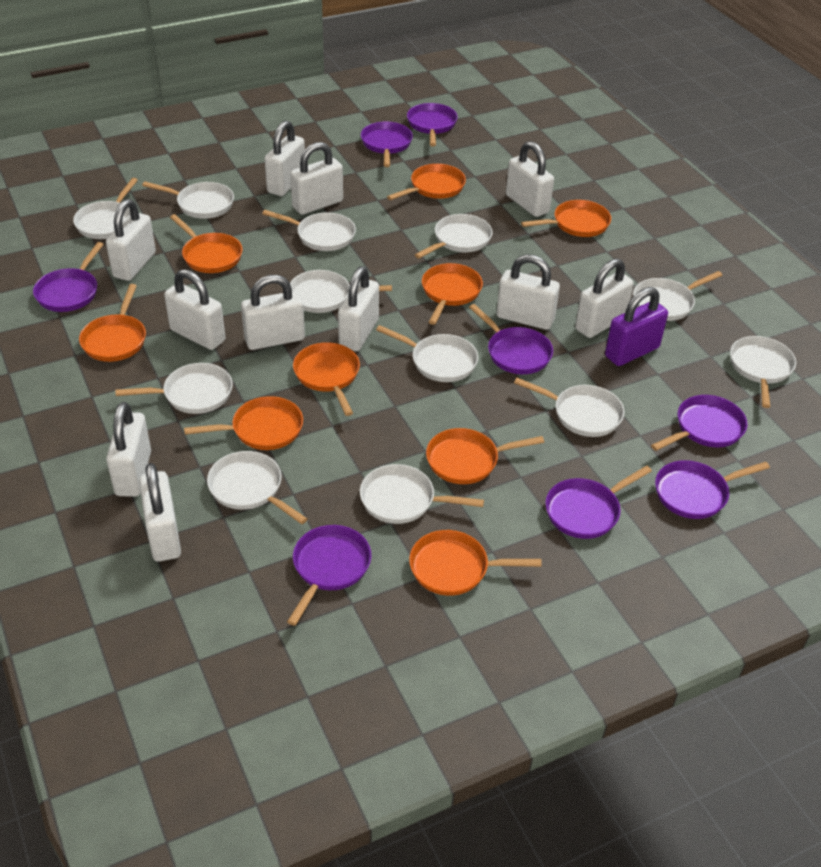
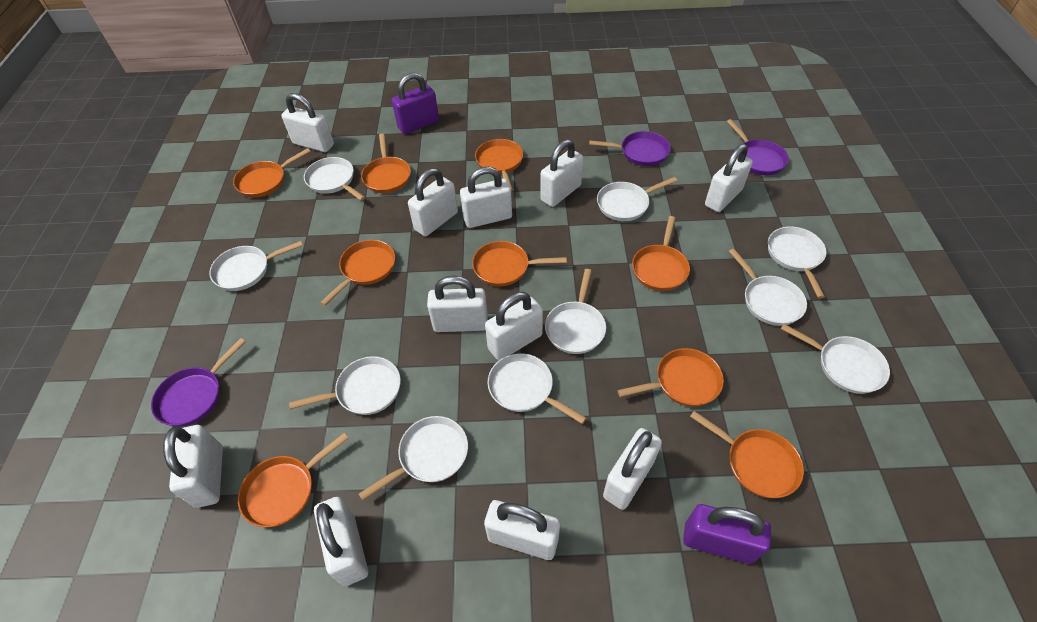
purple padlock: [605,287,668,366] = 1 -> [392,73,439,134] [683,504,771,564] = 2
purple pan: [33,242,104,312] [287,525,371,626] [361,122,413,167] [407,103,458,146] [469,304,553,374] [545,465,652,539] [651,395,747,451] [655,460,770,519] = 8 -> [151,338,246,427] [589,131,671,166] [727,119,789,175] = 3
white pan: [73,178,138,239] [115,363,233,414] [142,181,234,219] [207,451,307,524] [262,210,356,251] [290,270,392,313] [360,464,484,524] [376,325,478,382] [415,214,493,259] [514,378,625,437] [633,271,722,321] [730,336,796,408] = 12 -> [209,241,303,291] [289,356,401,415] [304,157,365,201] [359,416,468,500] [488,353,587,424] [545,269,606,354] [597,177,677,221] [729,249,807,326] [768,227,827,298] [781,324,890,394] = 10

